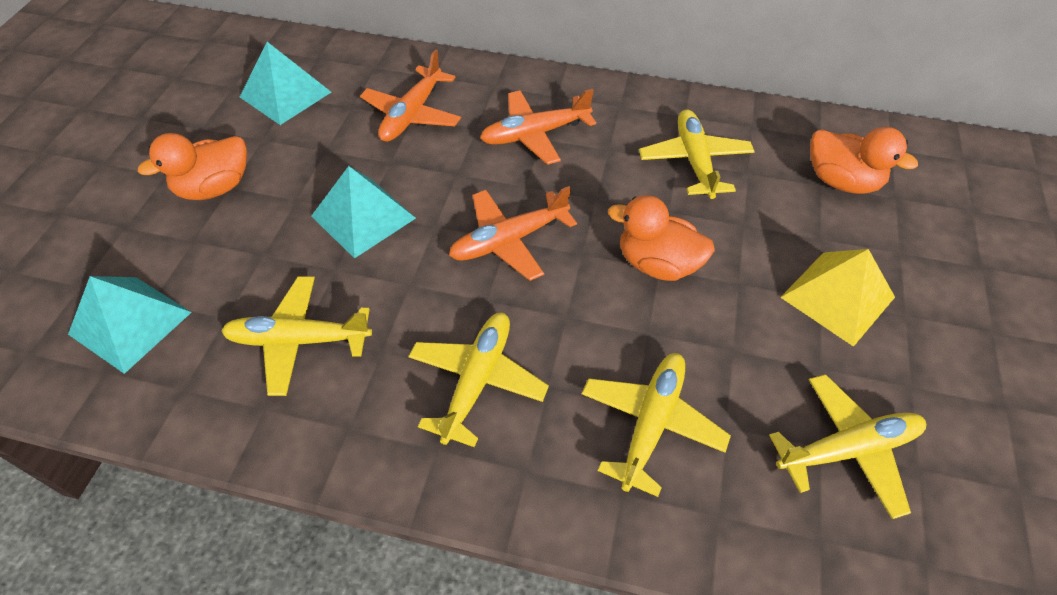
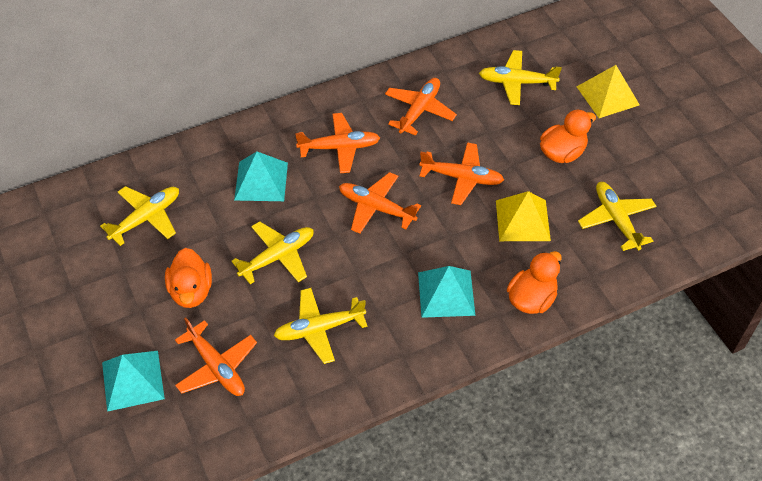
orange plane: [360,49,461,142] [449,186,577,281] [480,89,596,165] = 3 -> [175,317,257,396] [295,113,380,173] [339,172,421,234] [385,78,457,136] [419,142,504,205] = 5
yellow pyramid: [780,249,895,347] = 1 -> [496,191,551,241] [577,65,640,118] = 2

